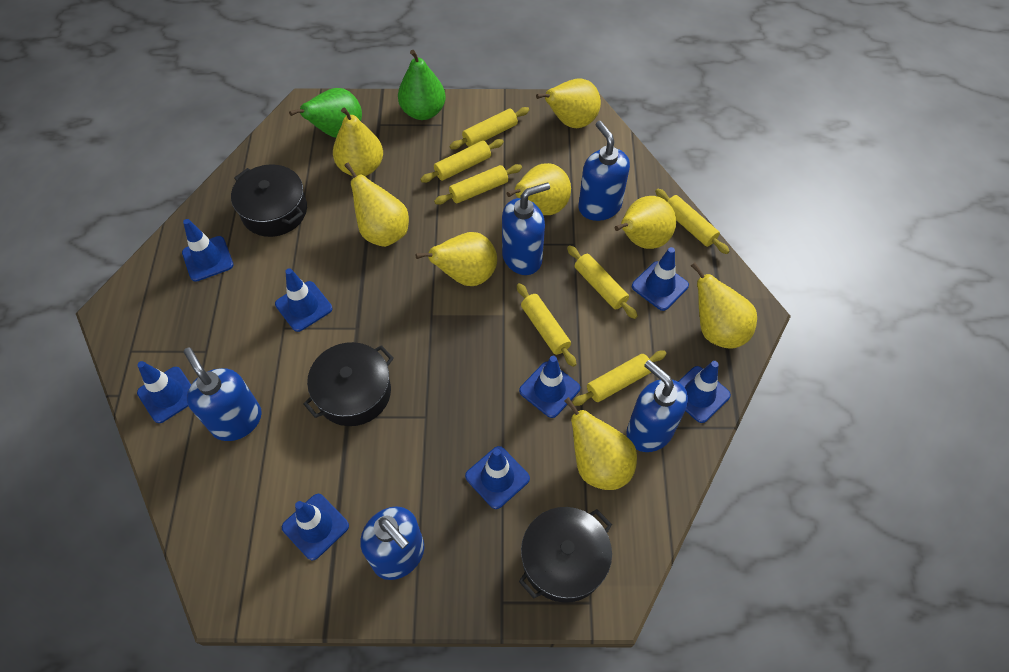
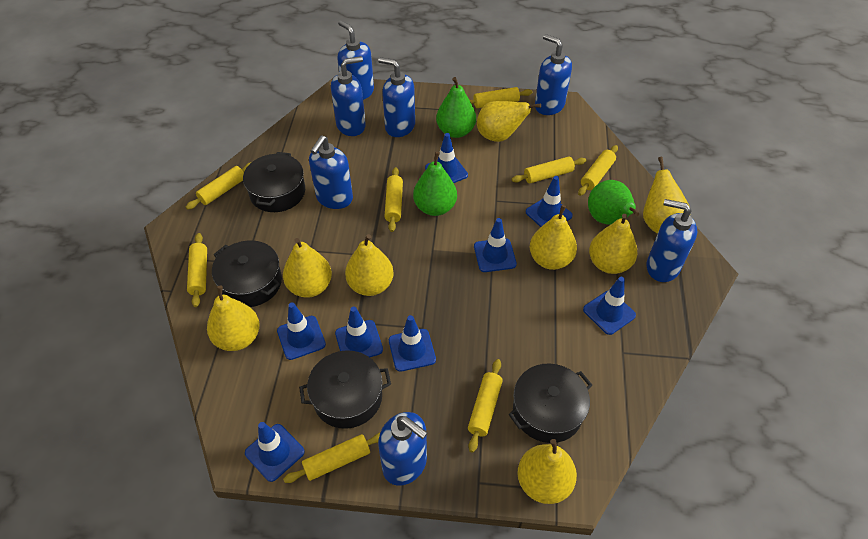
black pot: [231,164,307,237] [303,342,394,426] [519,507,612,603] = 3 -> [212,240,282,307] [243,152,305,212] [299,350,391,429] [509,363,592,443] = 4
blue soap dispenser: [184,347,262,441] [360,506,424,580] [502,182,550,275] [578,121,630,221] [626,360,688,452] = 5 -> [309,136,353,209] [331,56,366,136] [337,20,374,100] [378,57,415,137] [378,412,428,486] [535,34,572,115] [647,199,697,282] = 7
green pear: [289,88,362,138] [398,50,446,120] = 2 -> [413,152,457,216] [436,77,476,138] [588,180,639,224] = 3
yellow rolling pin: [420,139,504,183] [434,164,522,205] [450,107,529,149] [517,283,577,367] [567,245,638,319] [572,351,666,406] [655,188,730,254] = 7 -> [186,162,252,210] [187,233,207,307] [283,433,380,483] [384,167,403,232] [468,359,503,453] [470,87,532,108] [512,157,586,183] [578,145,618,196] = 8

